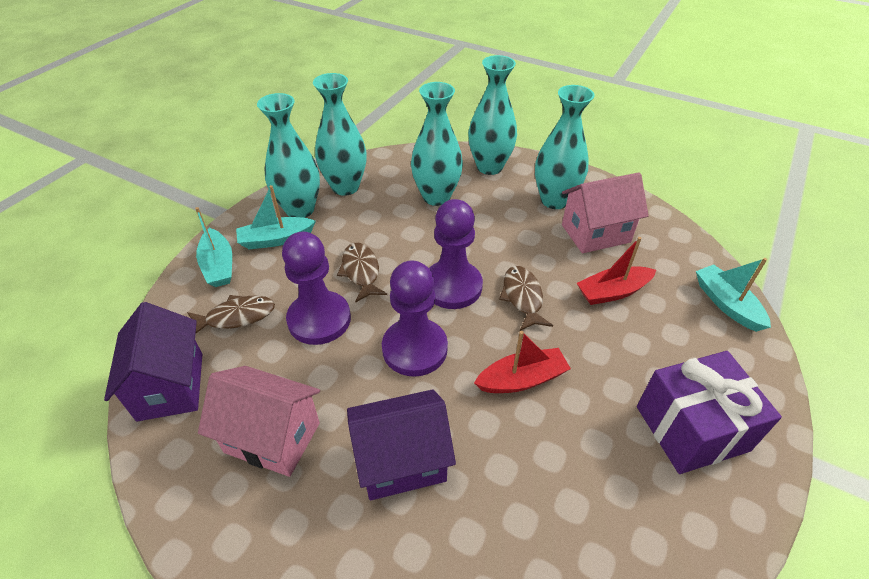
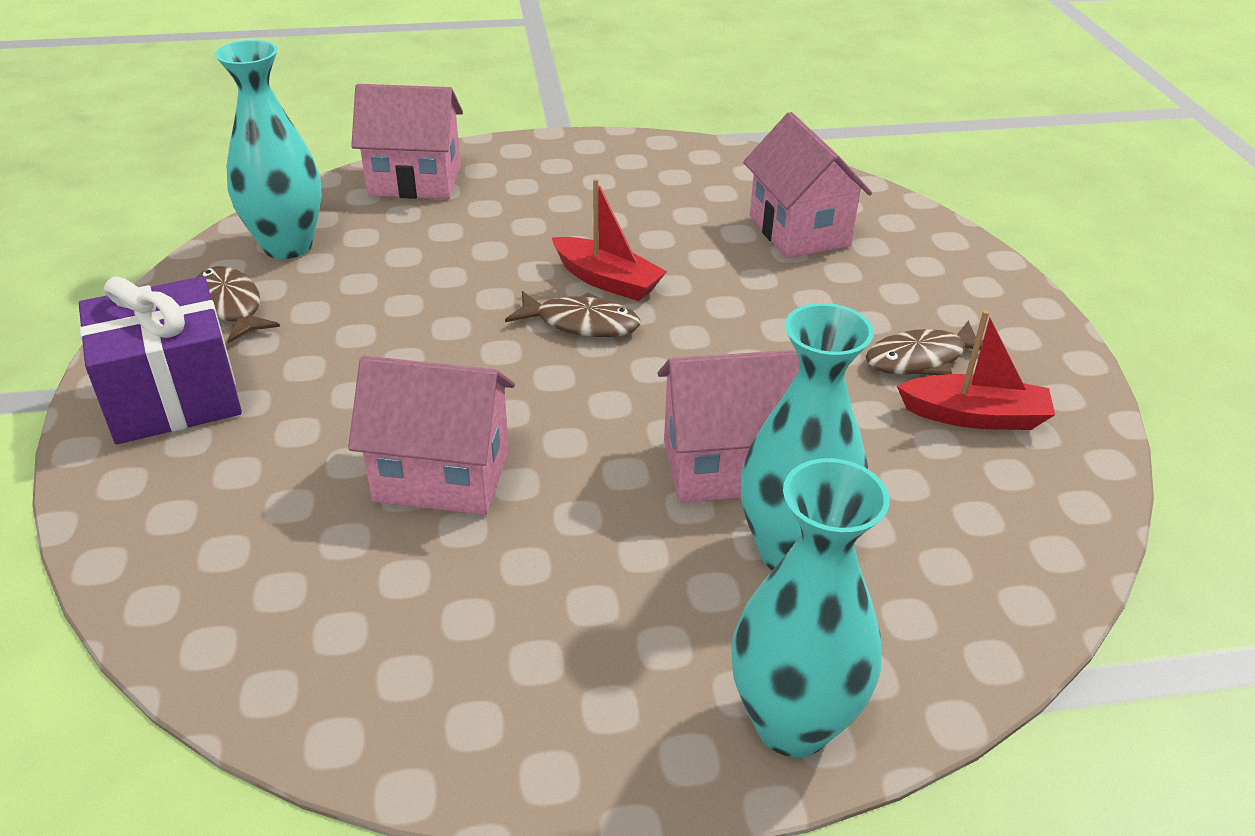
pink house: [198,366,320,477] [562,172,649,253] = 2 -> [348,356,515,515] [351,84,463,199] [658,350,800,503] [743,112,872,258] = 4
purple house: [104,302,202,422] [347,389,456,500] = 2 -> none = 0
purple pawn: [282,232,351,345] [382,260,448,377] [429,199,483,309] = 3 -> none = 0
turquoise boat: [195,207,232,287] [236,185,316,249] [696,258,771,332] = 3 -> none = 0
turquoise vase: [257,93,320,218] [313,73,366,196] [411,82,463,206] [468,55,517,175] [535,85,595,209] = 5 -> [215,40,322,259] [732,458,890,757] [740,303,874,570] = 3

